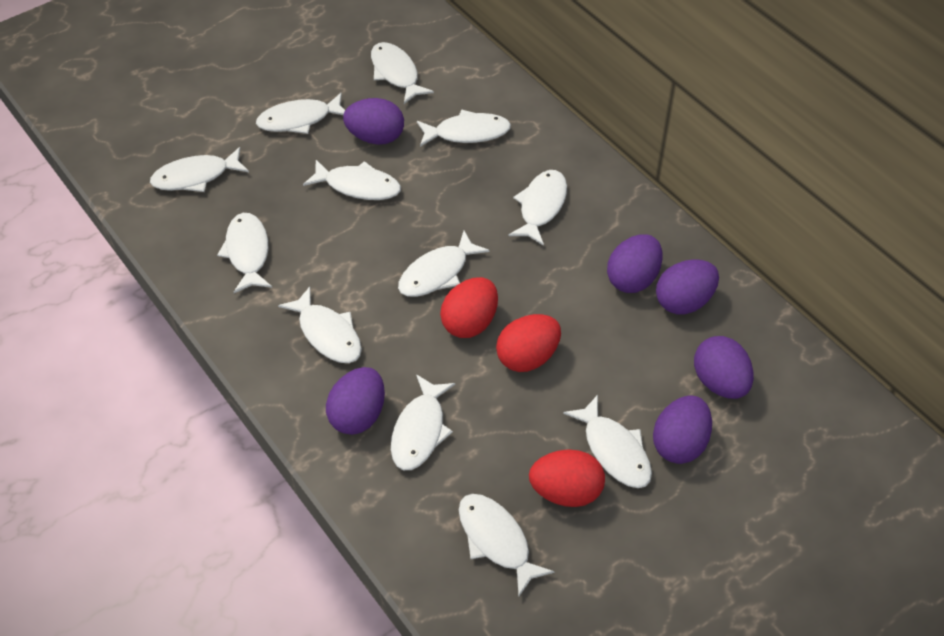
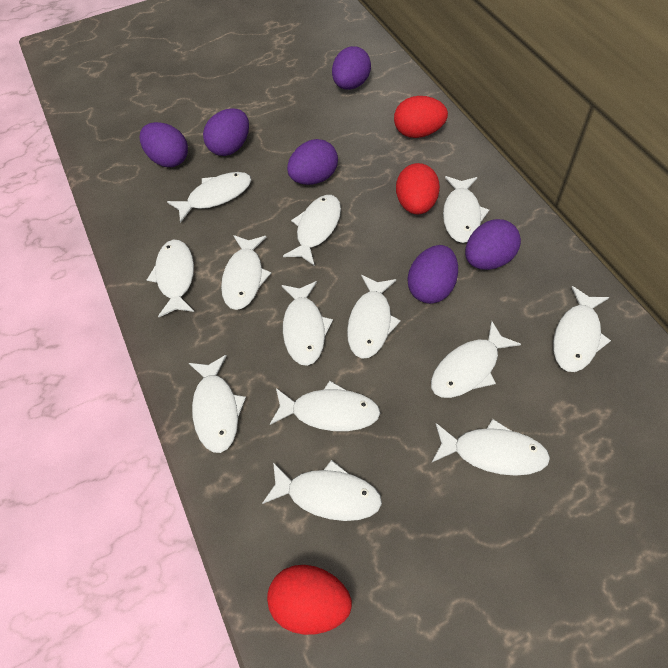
white fish: [150,147,249,192] [217,213,272,293] [256,93,345,134] [278,286,362,363] [303,160,401,200] [371,42,434,104] [391,374,455,470] [398,231,490,297] [417,110,511,147] [459,494,555,596] [508,170,567,246] [563,395,652,488] = 12 -> [147,240,194,317] [167,172,251,223] [189,355,246,453] [221,235,271,310] [262,460,382,521] [270,381,380,431] [282,281,333,366] [283,195,341,266] [347,275,401,359] [431,321,521,398] [432,419,550,476] [443,176,489,243] [553,286,611,372] = 13

